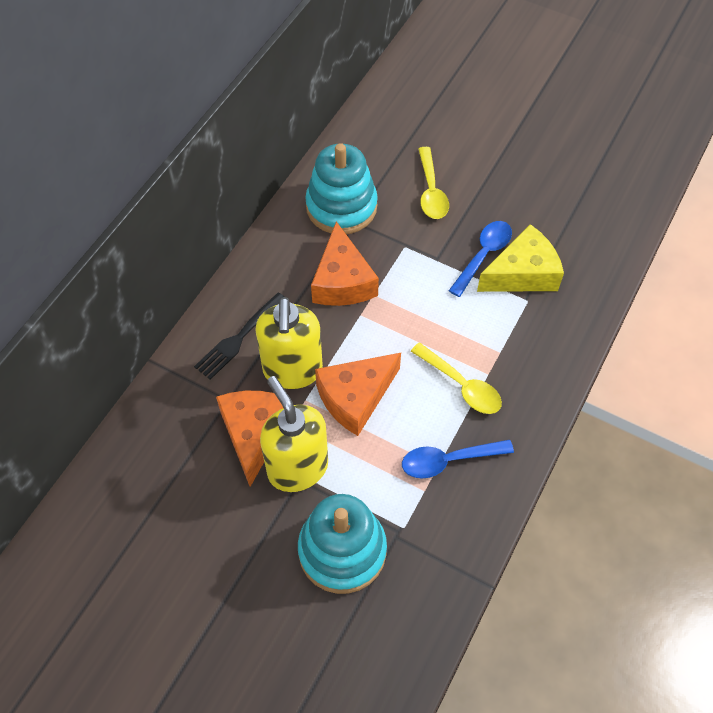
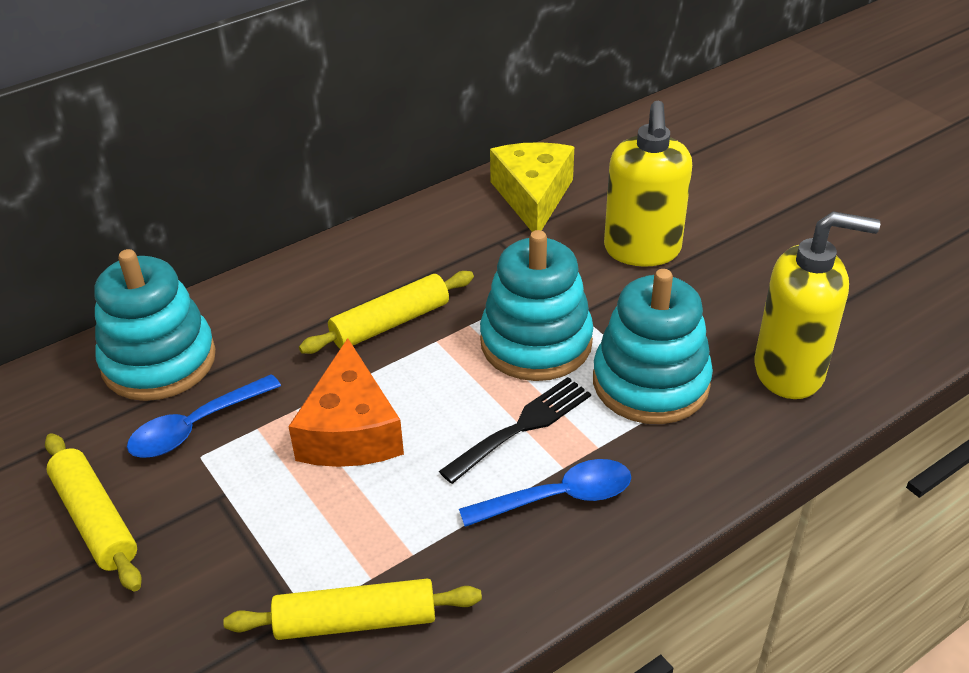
orange cheese: [216,391,283,487] [311,221,379,306] [315,353,401,436] = 3 -> [288,338,404,467] = 1
turquoise stacking toy: [298,494,387,594] [305,143,378,234] = 2 -> [94,249,216,401] [480,230,593,381] [593,269,713,424] = 3
yellow rolling pin: none = 0 -> [45,433,142,592] [223,578,482,640] [299,271,474,354] = 3
yellow spoon: [411,343,502,414] [418,147,449,219] = 2 -> none = 0

